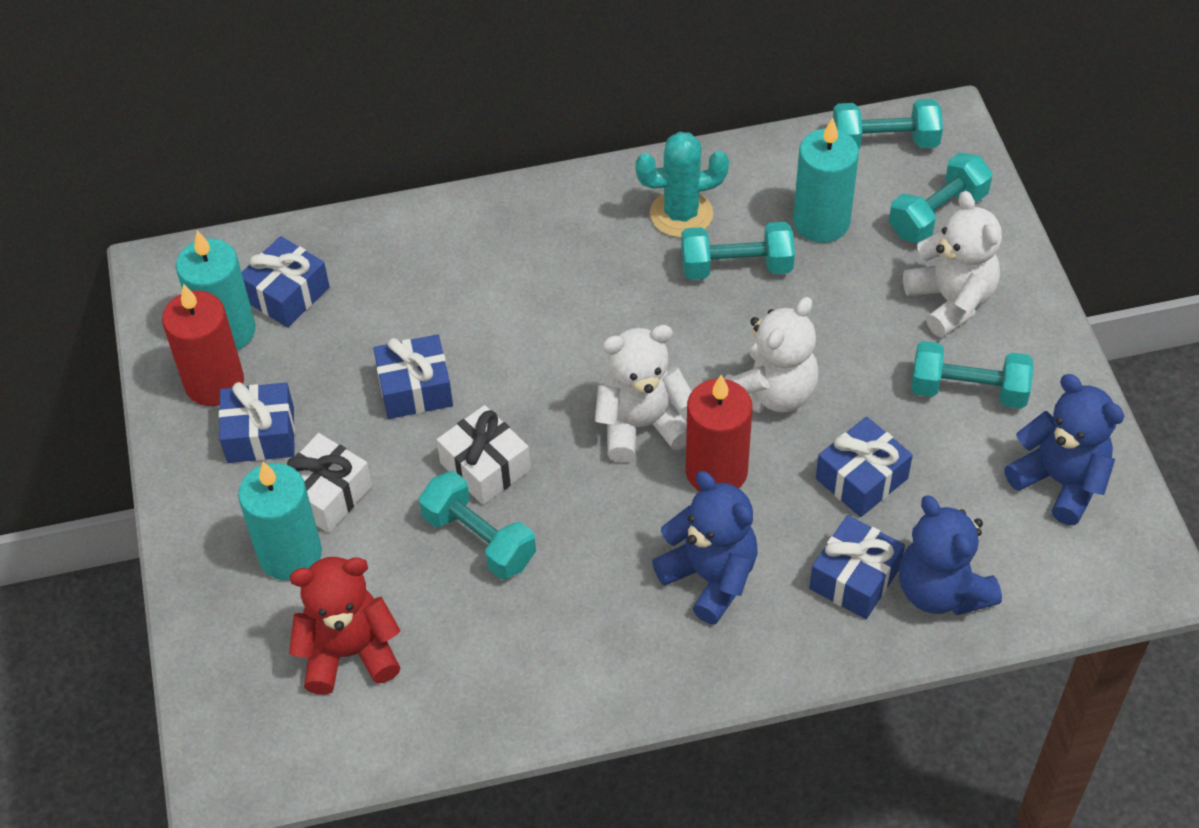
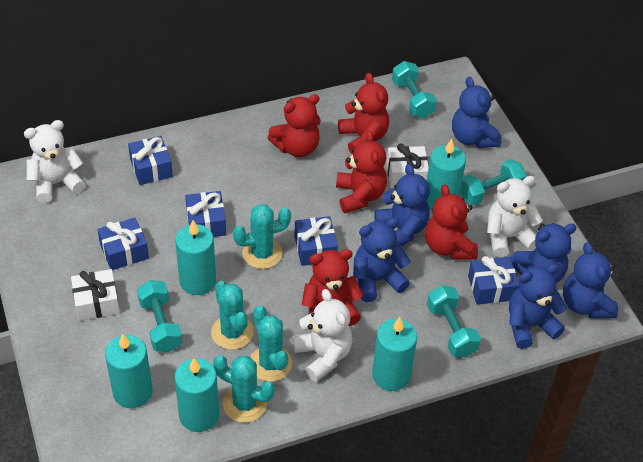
blue teddy bear: [652,471,758,625] [899,495,1002,615] [1004,374,1124,525] = 3 -> [353,218,411,302] [374,164,430,246] [452,77,502,148] [509,264,567,349] [510,223,577,283] [563,242,618,318] = 6
red candle: [162,284,244,406] [686,375,752,491] = 2 -> none = 0
red teddy bear: [289,557,400,695] = 1 -> [268,94,321,157] [302,249,364,326] [336,131,387,213] [338,73,389,155] [425,184,478,260] = 5
turquoise cactus: [635,132,729,238] = 1 -> [211,281,254,350] [213,356,275,423] [233,204,291,269] [250,305,292,382] = 4
turquoise candle: [176,231,256,350] [238,462,322,581] [793,118,859,243] = 3 -> [105,333,153,408] [175,220,216,295] [175,358,219,432] [372,317,417,391] [427,138,466,210] = 5
turquoise dumbbell: [419,471,536,579] [681,222,795,280] [833,99,943,149] [889,152,993,243] [911,341,1034,409] = 5 -> [137,280,182,352] [392,61,437,118] [427,285,481,357] [460,159,526,206] = 4

